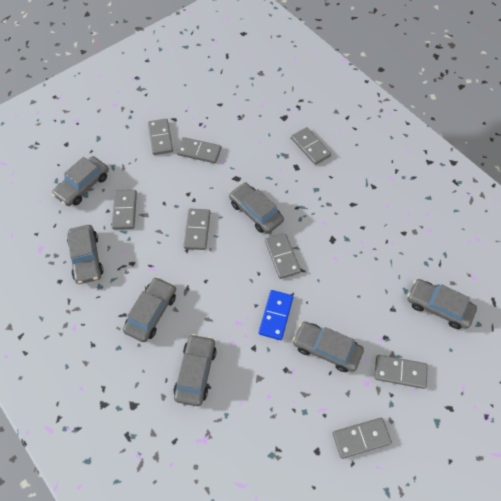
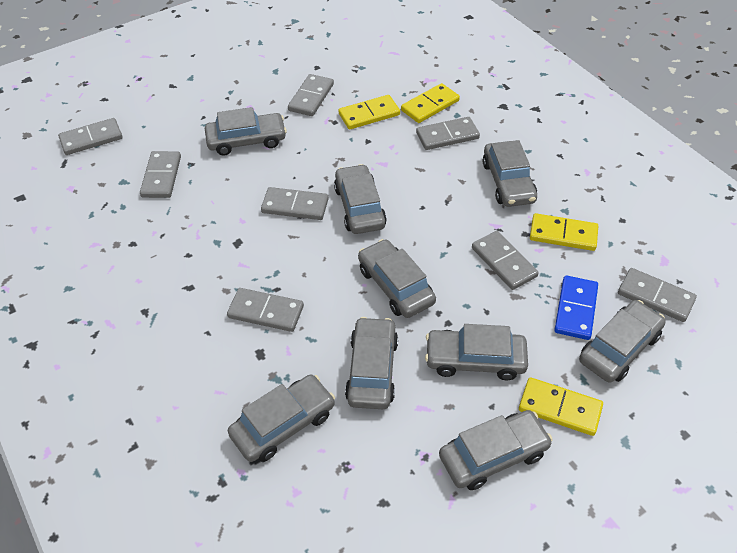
grey car: [52,156,109,206] [67,225,104,284] [123,277,176,342] [173,334,217,406] [229,182,284,234] [292,321,364,372] [408,279,477,329] = 7 -> [205,107,287,156] [228,374,335,462] [334,164,387,234] [345,317,398,409] [358,239,436,318] [425,324,528,380] [439,410,553,490] [483,140,537,207] [579,300,666,382] = 9
yellow domino: none = 0 -> [338,95,400,130] [401,83,460,123] [519,377,603,436] [530,213,598,251] = 4

